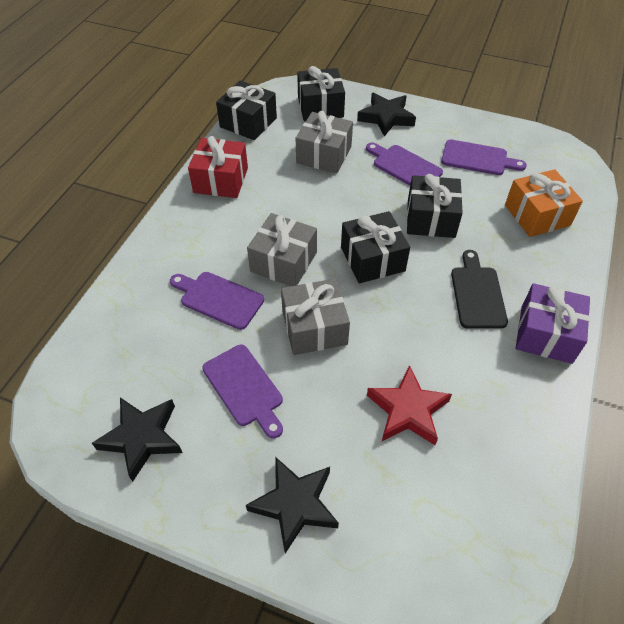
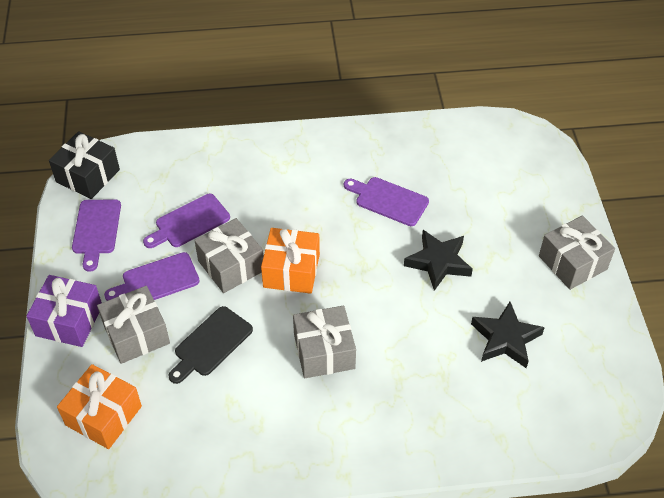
black gift: [216,80,277,140] [297,66,345,121] [341,211,410,283] [407,174,463,238] = 4 -> [49,131,120,199] = 1
black star: [92,397,182,482] [246,457,339,554] [357,93,416,137] = 3 -> [404,230,473,291] [471,302,545,368] = 2
grey gift: [247,213,317,286] [281,279,350,355] [296,111,353,173] = 3 -> [97,286,170,364] [194,218,264,293] [293,306,356,378] [539,216,615,290] = 4
orange gift: [505,169,583,237] = 1 -> [57,364,142,449] [261,228,320,294] = 2
red gift: [188,136,248,198] = 1 -> none = 0
red star: [367,365,452,445] = 1 -> none = 0

